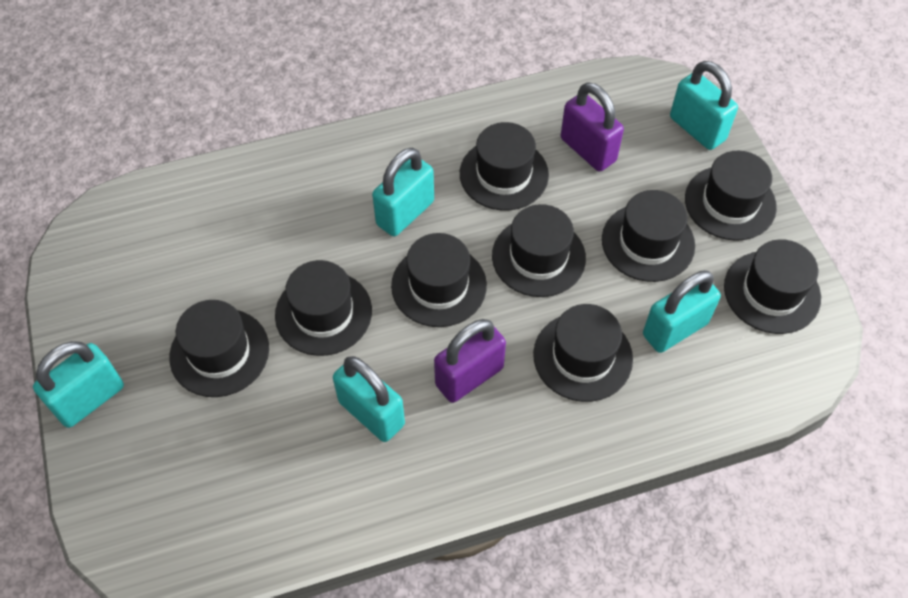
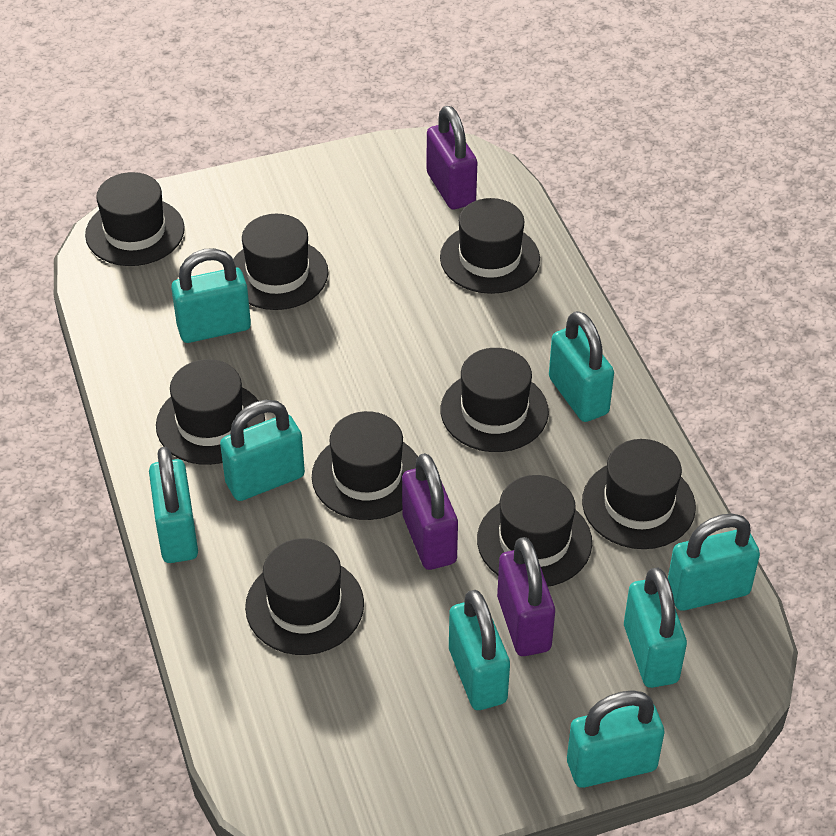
purple padlock: [434,319,506,403] [561,82,624,171] = 2 -> [402,453,458,570] [427,106,477,209] [497,537,555,656] = 3
turquoise padlock: [33,341,124,428] [333,356,405,442] [372,148,434,236] [643,270,721,353] [670,61,738,150] = 5 -> [149,447,198,563] [171,248,251,343] [220,400,305,501] [449,590,510,710] [549,311,614,422] [567,690,664,788] [624,567,687,688] [668,513,760,611] = 8

